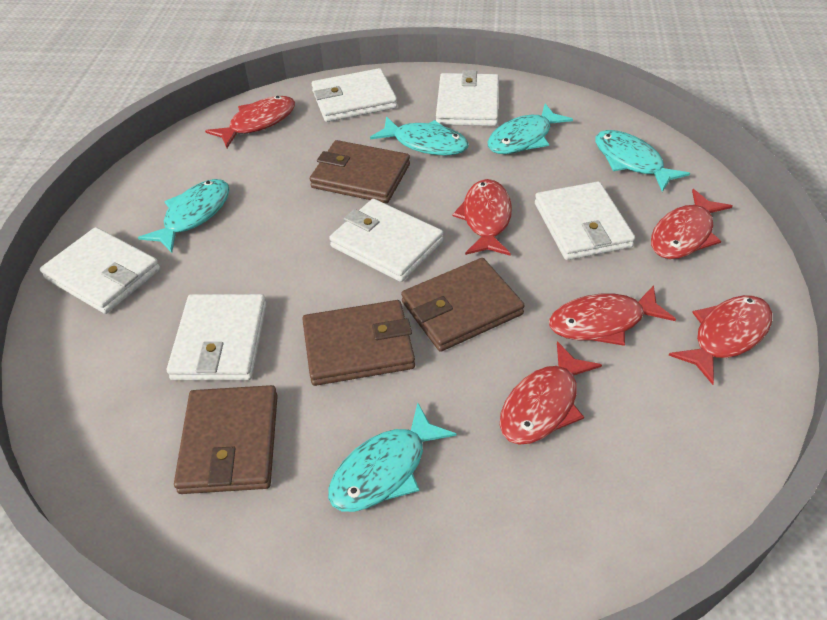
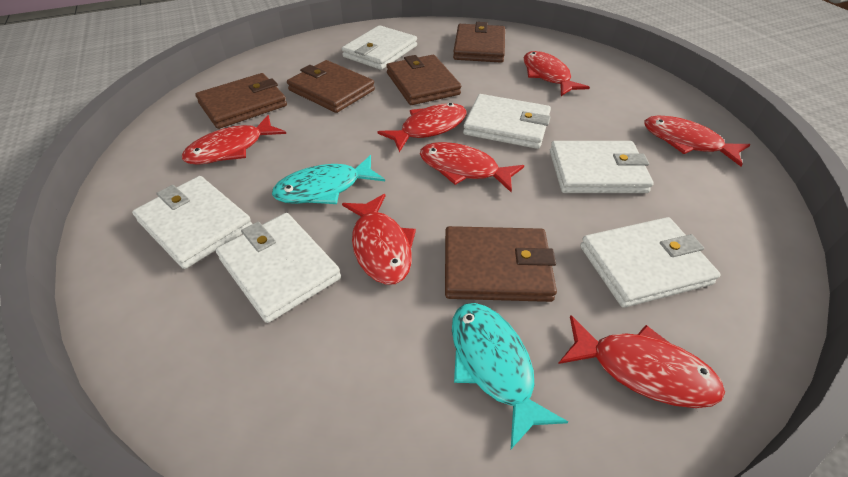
brown wallet: [174,385,278,494] [302,300,415,386] [310,140,410,203] [401,258,525,352] = 4 -> [195,73,287,129] [287,60,375,113] [386,55,461,105] [445,226,557,302] [453,22,505,63] = 5
red fish: [205,96,295,148] [452,179,512,256] [500,341,602,445] [549,285,676,346] [651,189,733,259] [669,295,772,385] = 6 -> [182,115,286,165] [342,194,416,285] [378,103,467,152] [420,142,524,192] [523,51,590,96] [558,315,725,408] [644,116,751,166] = 7
turquoise fish: [138,179,230,253] [328,403,457,512] [370,116,469,155] [487,104,573,154] [595,130,690,192] = 5 -> [272,155,385,204] [452,303,568,449] = 2

